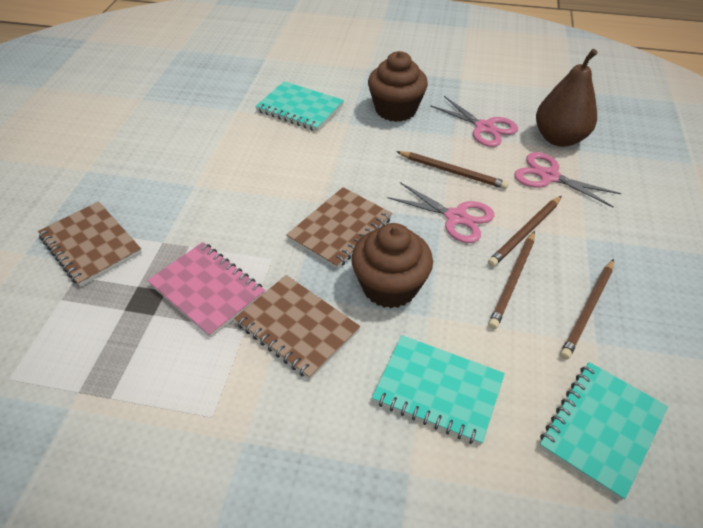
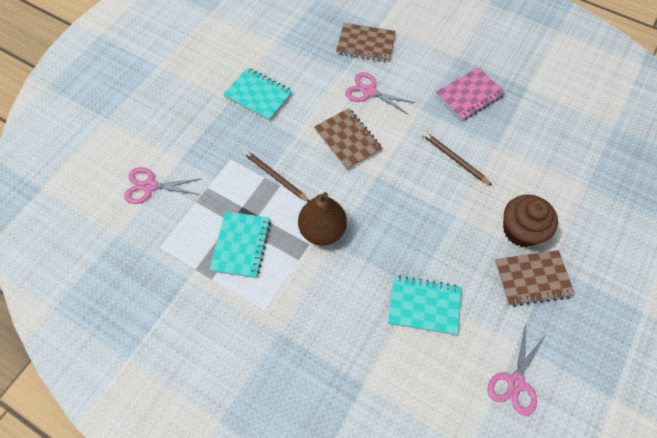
brown cupcake: [351,223,433,308] [368,51,428,122] = 2 -> [503,194,558,247] = 1
brown pencil: [396,151,509,189] [488,196,562,267] [488,231,535,329] [560,259,614,360] = 4 -> [243,150,309,202] [422,132,492,186] = 2

